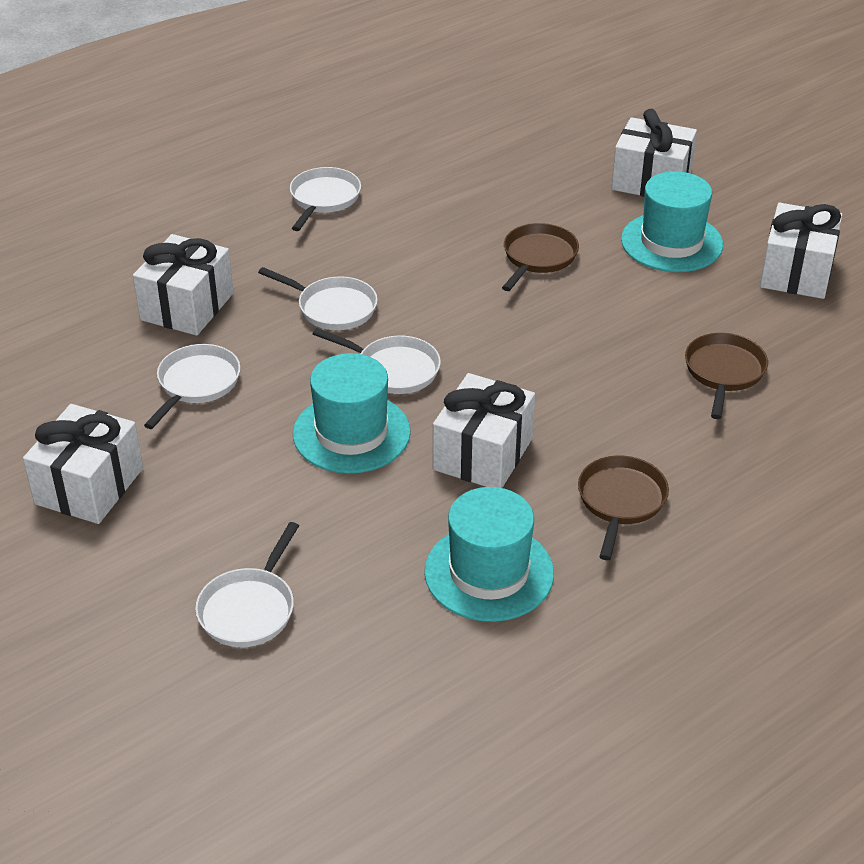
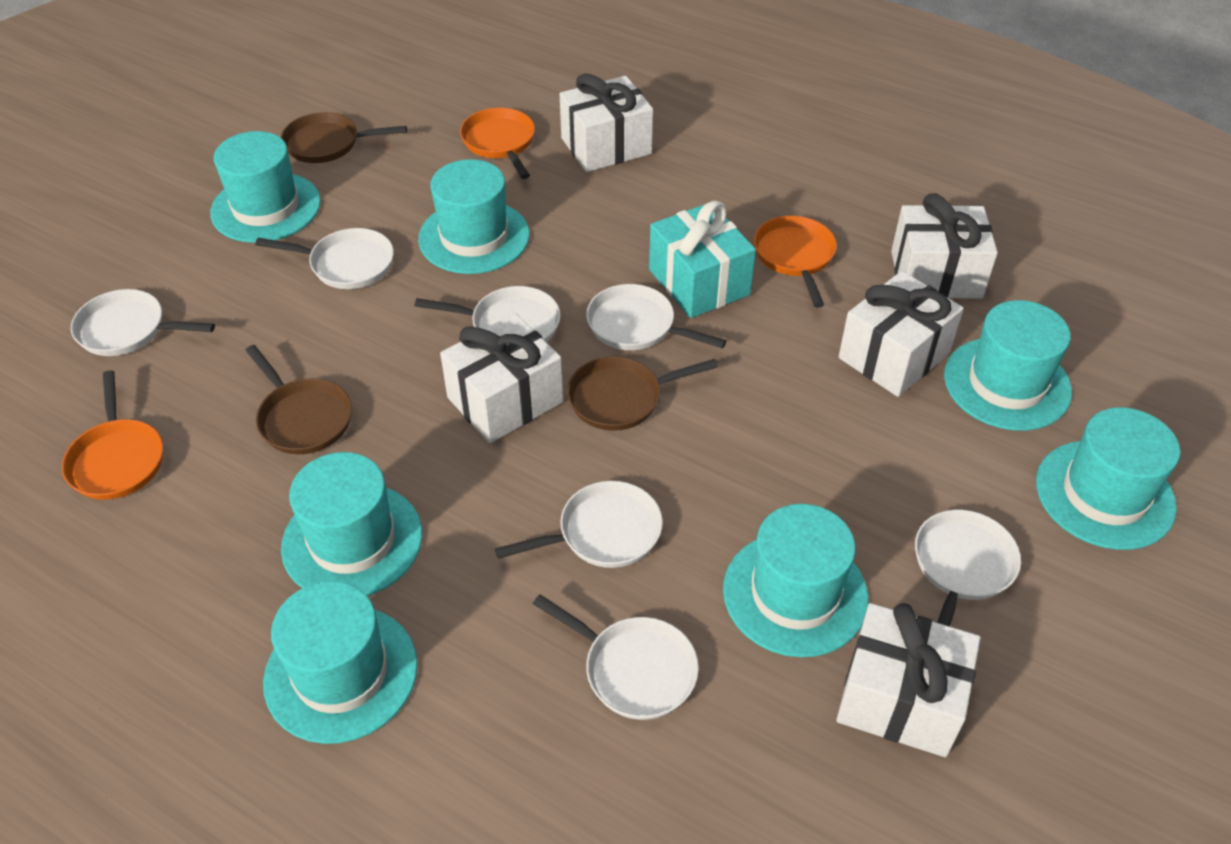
orange pan: none = 0 -> [62,370,163,500] [460,108,535,179] [754,216,837,308] = 3
turquoise gift: none = 0 -> [649,201,756,318] = 1
turquoise hat: [293,353,411,474] [424,487,554,622] [621,171,723,272] = 3 -> [210,131,321,243] [263,581,418,744] [281,452,422,596] [418,159,530,274] [723,504,869,657] [944,300,1072,431] [1036,407,1180,550] = 7
white pan: [144,344,241,429] [195,522,299,647] [258,267,378,330] [290,167,361,231] [313,328,441,394] = 5 -> [71,289,215,356] [255,228,394,289] [415,286,561,342] [495,481,663,568] [533,594,699,720] [586,284,726,350] [915,510,1021,626] = 7

